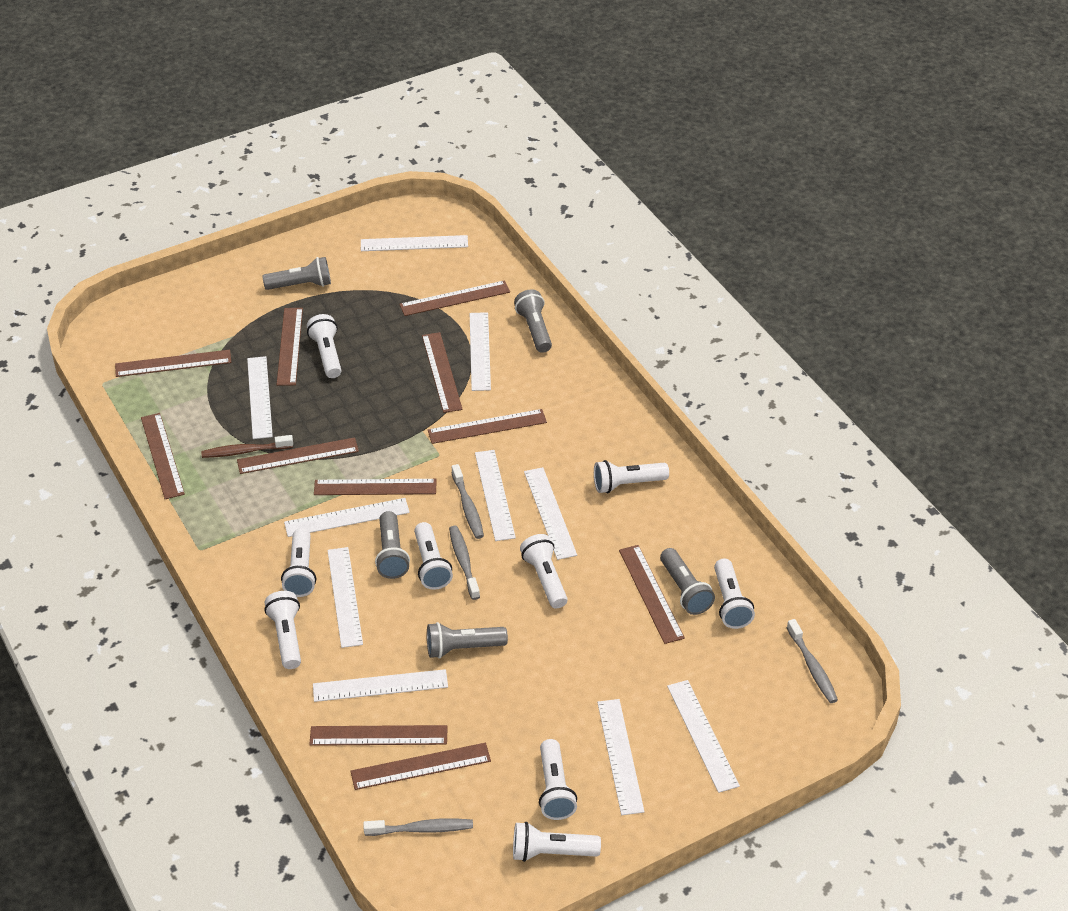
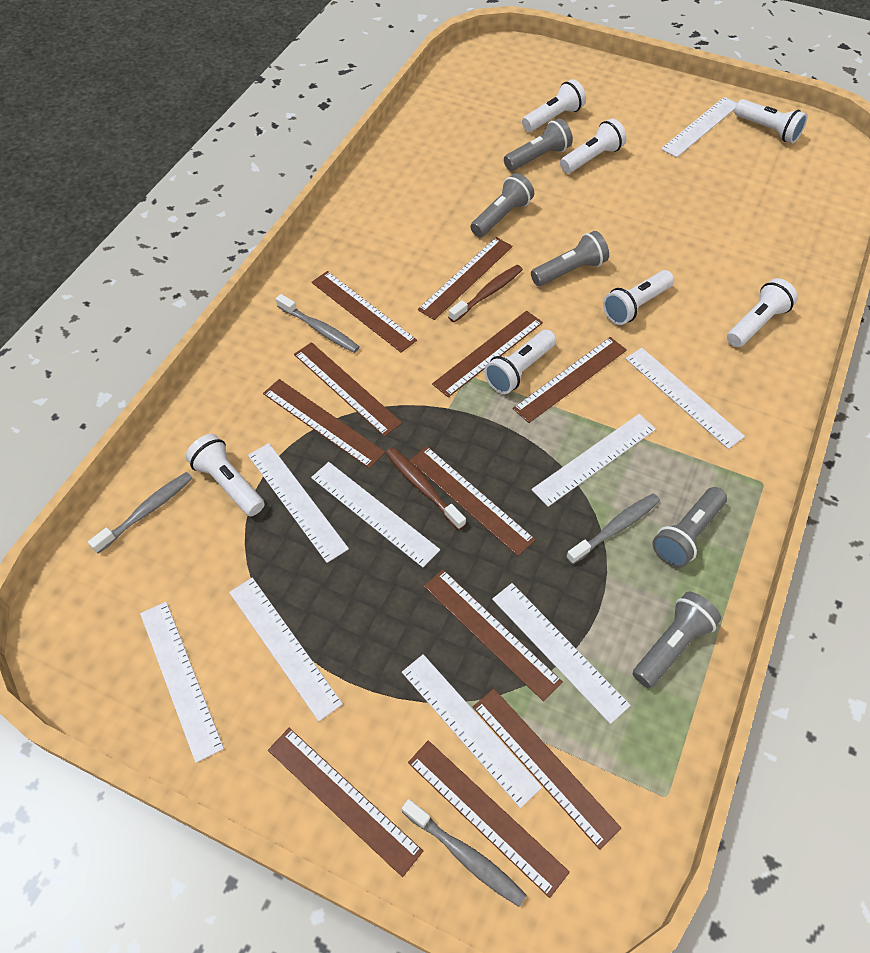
brown toothbrush: [201,435,293,458] = 1 -> [386,447,466,530] [448,265,523,322] = 2
white flashlight: [264,591,301,669] [281,528,316,597] [307,314,342,378] [414,522,453,590] [513,822,601,862] [520,534,568,608] [539,739,577,820] [594,460,669,493] [714,558,755,629] = 9 -> [185,434,265,516] [484,330,556,394] [522,79,586,132] [560,118,627,173] [603,270,674,325] [727,278,798,347] [734,99,808,143] = 7
white ruler: [247,356,273,439] [284,498,410,537] [313,669,448,702] [327,547,363,648] [361,235,468,251] [470,312,491,391] [475,450,516,541] [524,467,577,560] [597,699,645,815] [667,680,740,793] = 10 -> [140,602,224,763] [229,578,343,721] [248,443,349,563] [311,462,440,567] [402,654,542,808] [492,583,631,724] [531,414,656,507] [625,348,745,449] [661,97,737,158] = 9

